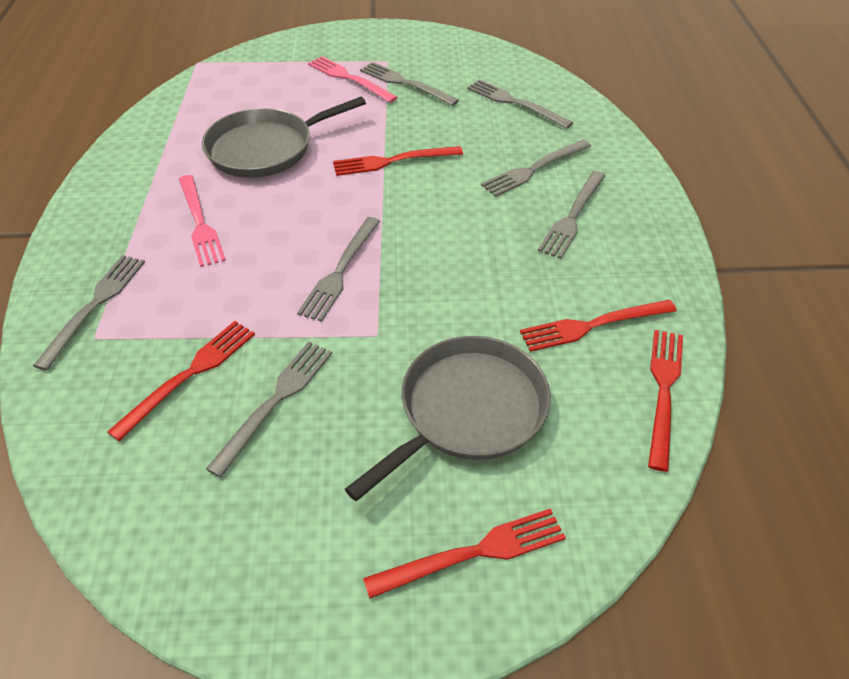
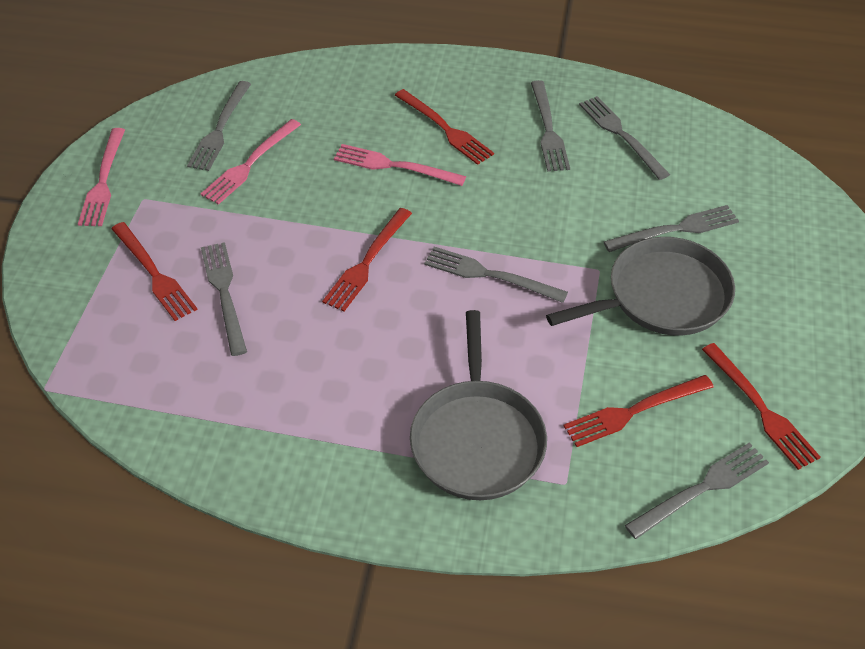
pink fork: [179,175,226,267] [308,56,398,103] = 2 -> [78,128,125,226] [201,119,301,205] [334,144,466,186] = 3

